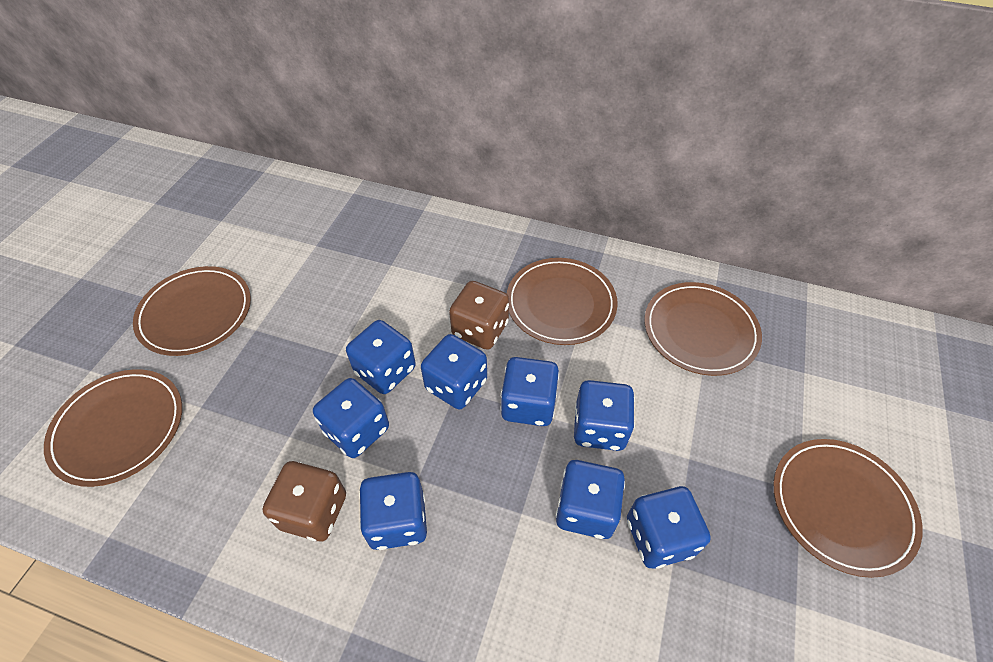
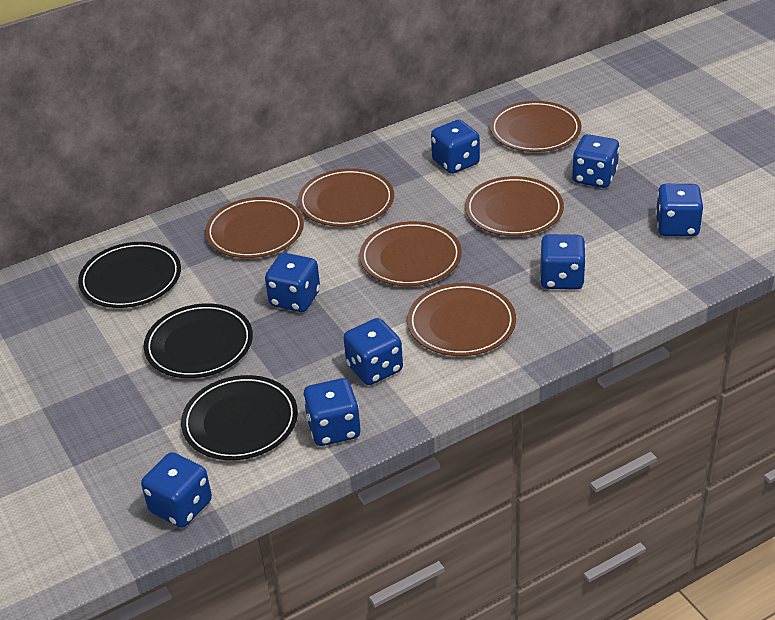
black plate: none = 0 -> [78,242,181,308] [143,303,253,378] [181,375,298,460] = 3
brown dice: [262,461,346,541] [449,281,509,350] = 2 -> none = 0
brown plate: [44,369,182,487] [133,266,251,356] [507,258,618,345] [644,282,762,376] [773,439,923,578] = 5 -> [205,197,304,258] [298,168,394,227] [359,221,462,286] [407,283,516,356] [465,176,564,236] [490,101,582,152] = 6

